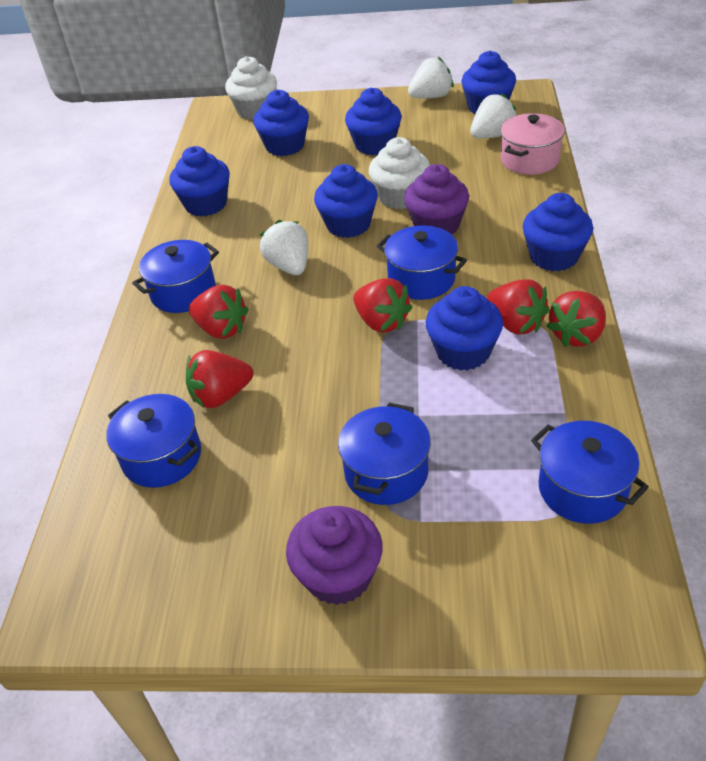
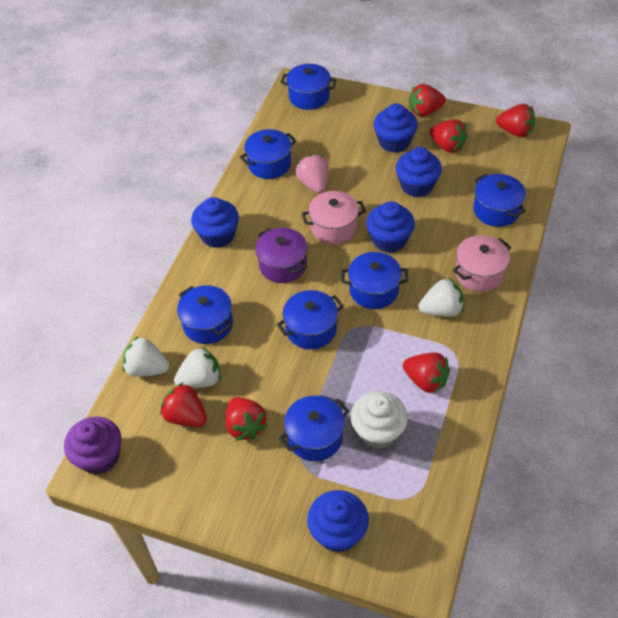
blue cupcake: [169,146,230,217] [253,90,309,156] [314,164,378,238] [345,88,402,155] [426,286,503,371] [461,51,516,114] [523,193,593,271] = 7 -> [191,197,239,248] [307,490,369,552] [366,201,415,253] [374,103,418,153] [395,147,442,197] = 5
blue pot: [106,394,201,488] [132,240,219,313] [338,402,431,505] [377,226,467,300] [531,421,649,524] = 5 -> [177,285,233,344] [240,129,296,179] [277,290,344,350] [279,396,349,461] [280,64,337,110] [341,252,408,309] [474,174,526,227] = 7
pink pot: [500,113,565,175] = 1 -> [302,191,366,244] [453,235,511,292] = 2
pink strawberry: none = 0 -> [296,154,329,193] = 1
purple cupcake: [286,506,383,605] [404,164,469,235] = 2 -> [64,416,121,475] = 1
purple pot: none = 0 -> [255,228,308,283] = 1
red strawberry: [186,350,253,408] [189,285,249,339] [353,278,413,333] [487,279,549,335] [547,291,606,347] = 5 -> [160,382,207,427] [226,397,268,441] [403,352,450,394] [409,84,446,117] [430,119,468,153] [496,104,535,137] = 6
white cupcake: [225,56,277,120] [369,137,430,209] = 2 -> [351,391,408,449] = 1

